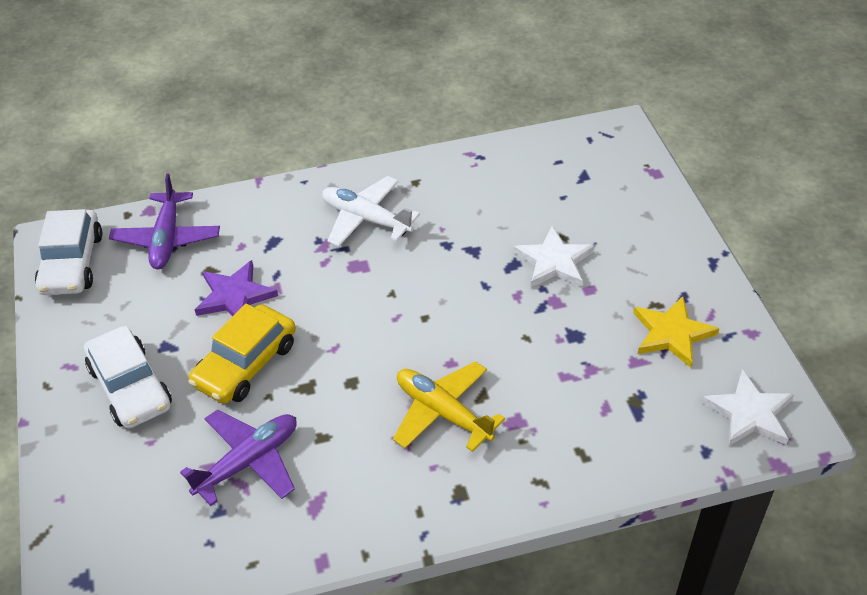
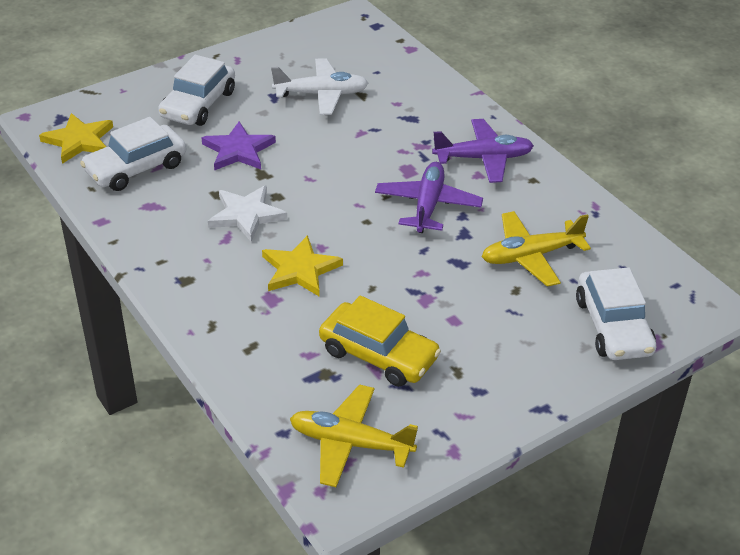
white car: [35,209,102,295] [84,326,172,428] = 2 -> [80,117,186,191] [158,55,235,126] [576,267,656,360] = 3
white star: [513,226,594,287] [702,369,794,446] = 2 -> [208,185,287,242] = 1
yellow plane: [393,361,505,452] = 1 -> [290,384,418,487] [482,211,591,287] = 2
yellow star: [633,296,719,368] = 1 -> [39,113,113,164] [262,235,343,297] = 2

